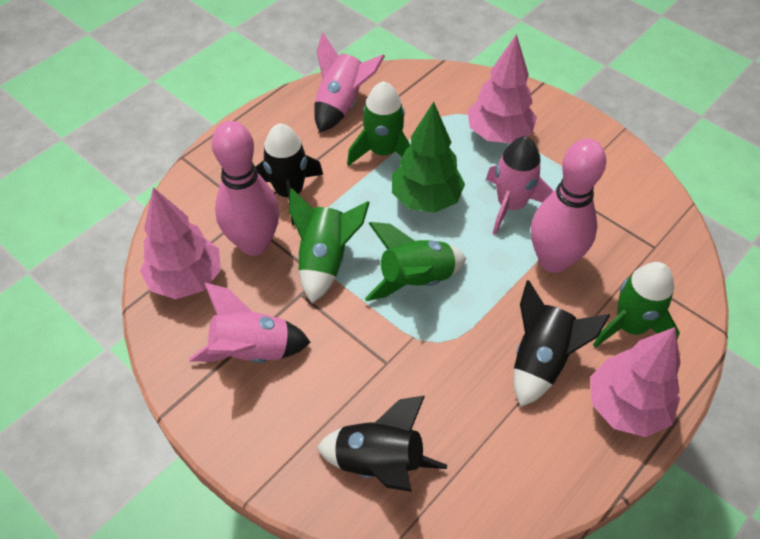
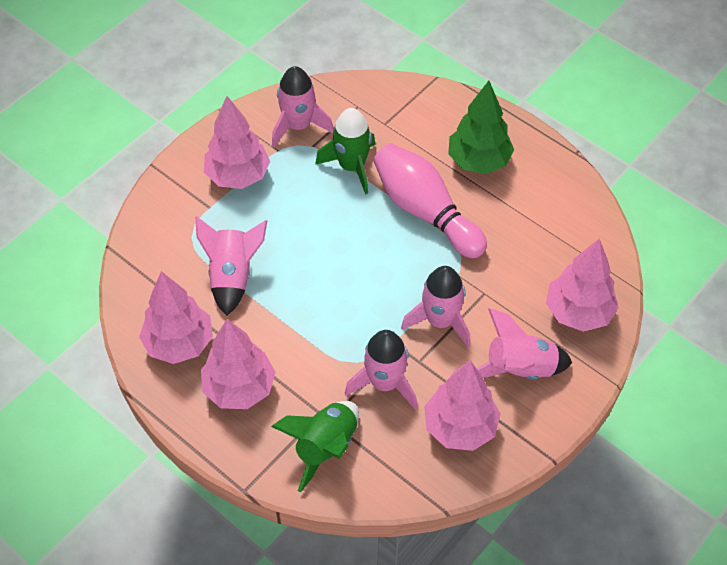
black rocket: [256,124,323,225] [317,396,447,492] [514,280,610,407] = 3 -> none = 0
green rocket: [289,188,370,303] [347,81,411,166] [365,222,466,301] [593,262,680,348] = 4 -> [271,401,359,492] [315,108,375,195] = 2
pink bowling pin: [212,121,279,256] [531,139,606,273] = 2 -> [373,143,487,258] = 1
pink rocket: [189,283,311,363] [314,33,385,133] [486,136,553,235] = 3 -> [195,216,267,316] [272,66,334,147] [345,330,417,409] [401,266,471,348] [477,308,572,379] = 5
pink tree: [140,187,221,299] [467,34,537,143] [590,327,681,437] = 3 -> [139,271,213,364] [201,319,276,409] [204,96,270,189] [424,360,501,451] [546,238,619,332] = 5

